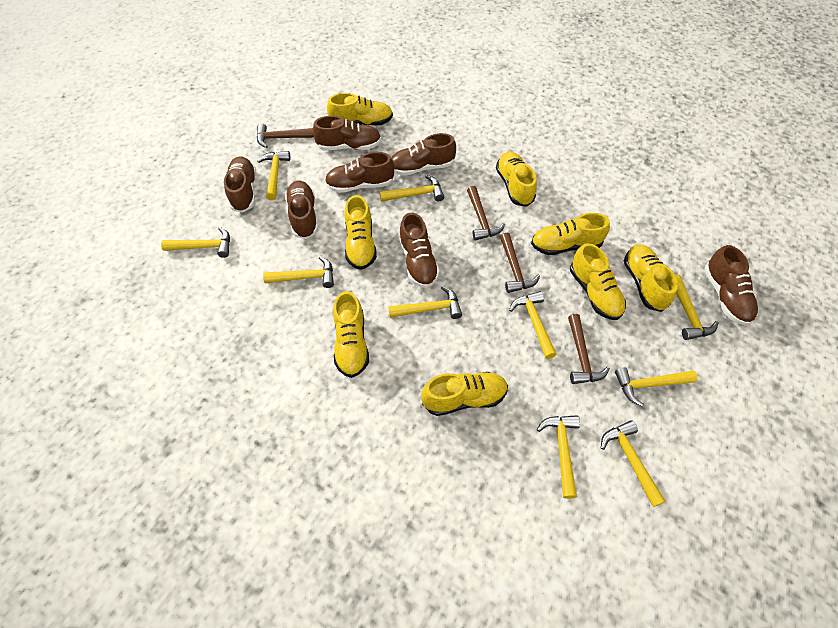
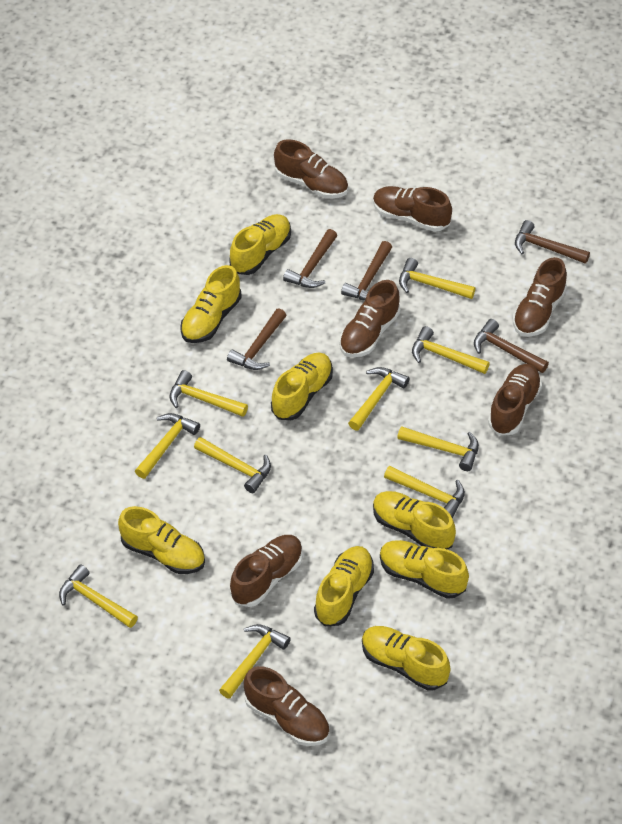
brown hammer: [257,123,314,148] [467,186,505,241] [500,233,540,293] [568,314,610,384] = 4 -> [227,308,286,370] [283,229,337,288] [341,241,392,301] [474,319,549,373] [515,220,590,264] = 5

